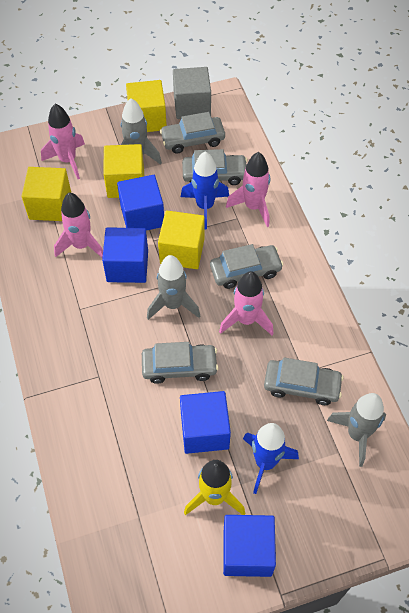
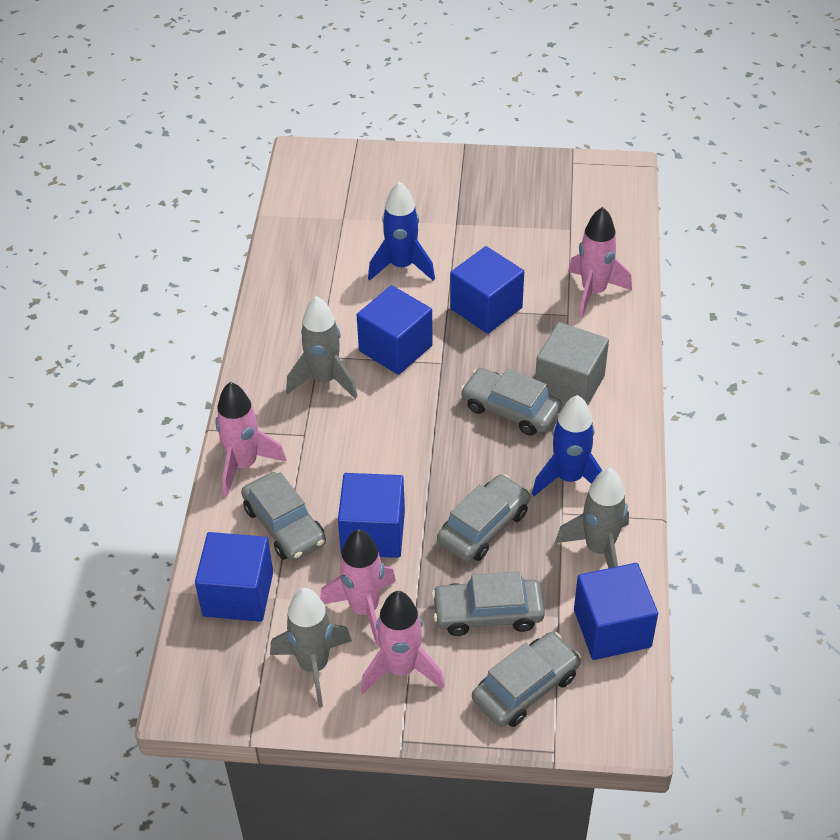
blue cube: [102,227,148,283] [117,175,164,231] [180,391,231,454] [223,515,276,577] = 4 -> [195,532,273,622] [338,473,405,558] [357,285,433,375] [450,246,524,334] [574,563,658,660] = 5
yellow cube: [22,167,71,221] [103,144,144,198] [126,80,167,132] [158,211,205,269] = 4 -> none = 0
yellow rocket: [184,460,245,515] = 1 -> none = 0

